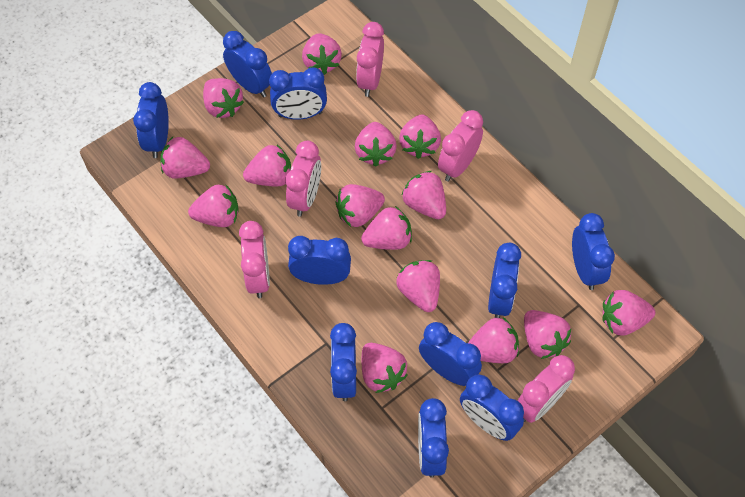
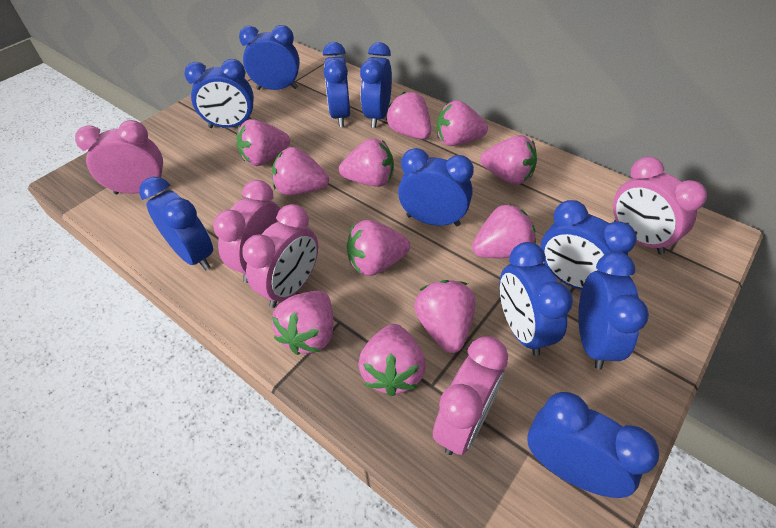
pink strawberry: [161,137,210,178] [188,184,238,227] [203,78,244,118] [243,145,291,187] [302,34,342,75] [336,184,385,227] [355,122,397,166] [361,206,412,250] [362,343,408,393] [396,260,440,312] [399,114,441,159] [401,171,446,219] [468,317,519,363] [524,310,571,359] [603,290,655,335] = 15 -> [237,119,290,166] [272,147,329,195] [272,291,333,355] [339,138,394,187] [347,220,410,276] [358,324,426,396] [386,92,431,139] [414,280,476,353] [437,100,488,146] [472,203,536,258] [480,135,537,185] = 11

